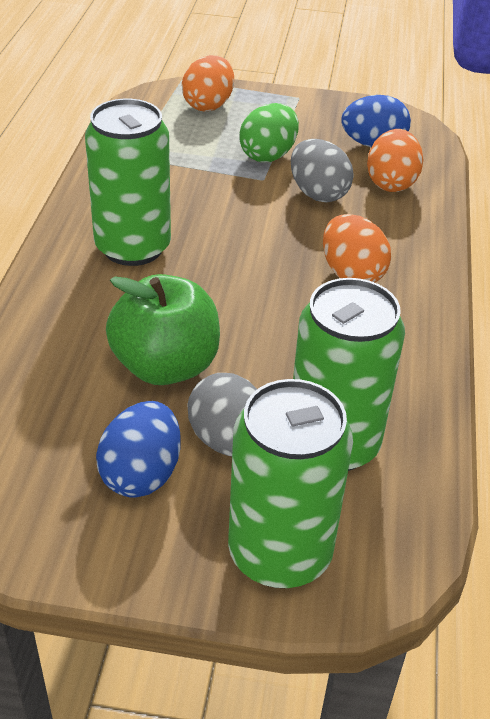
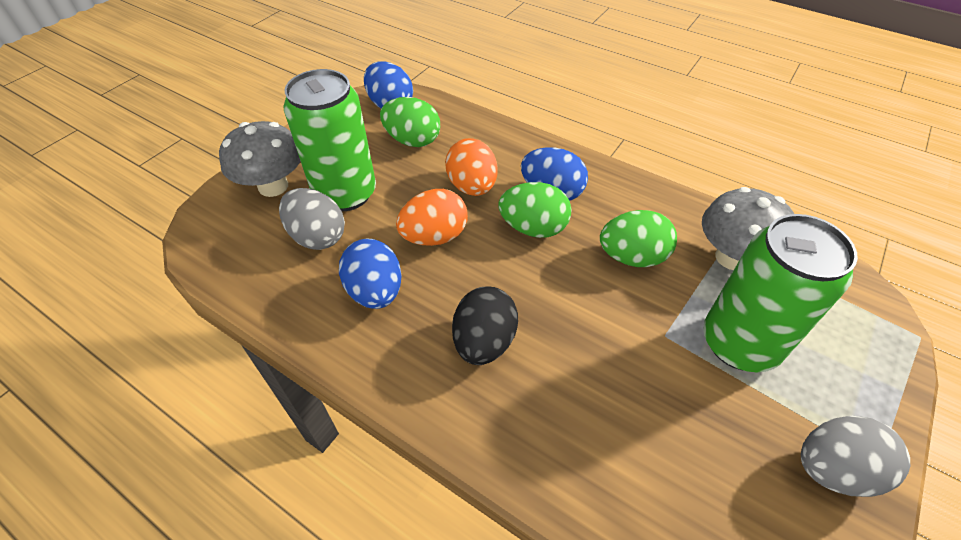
black egg: none = 0 -> [452,286,518,365] = 1
blue egg: [96,401,181,498] [341,95,411,147] = 2 -> [339,239,402,309] [364,61,413,108] [521,147,588,201] = 3
green apple: [106,274,220,385] = 1 -> none = 0
green can: [85,99,171,266] [228,379,353,588] [293,278,405,471] = 3 -> [284,69,376,211] [703,214,858,372] = 2
green egg: [239,103,299,162] = 1 -> [380,97,440,147] [499,182,572,238] [600,210,677,267] = 3
grey mushroom: none = 0 -> [219,121,300,197] [702,187,794,270] = 2
orange egg: [182,55,234,111] [323,214,391,283] [367,129,423,192] = 3 -> [396,189,468,246] [445,138,498,196] = 2

